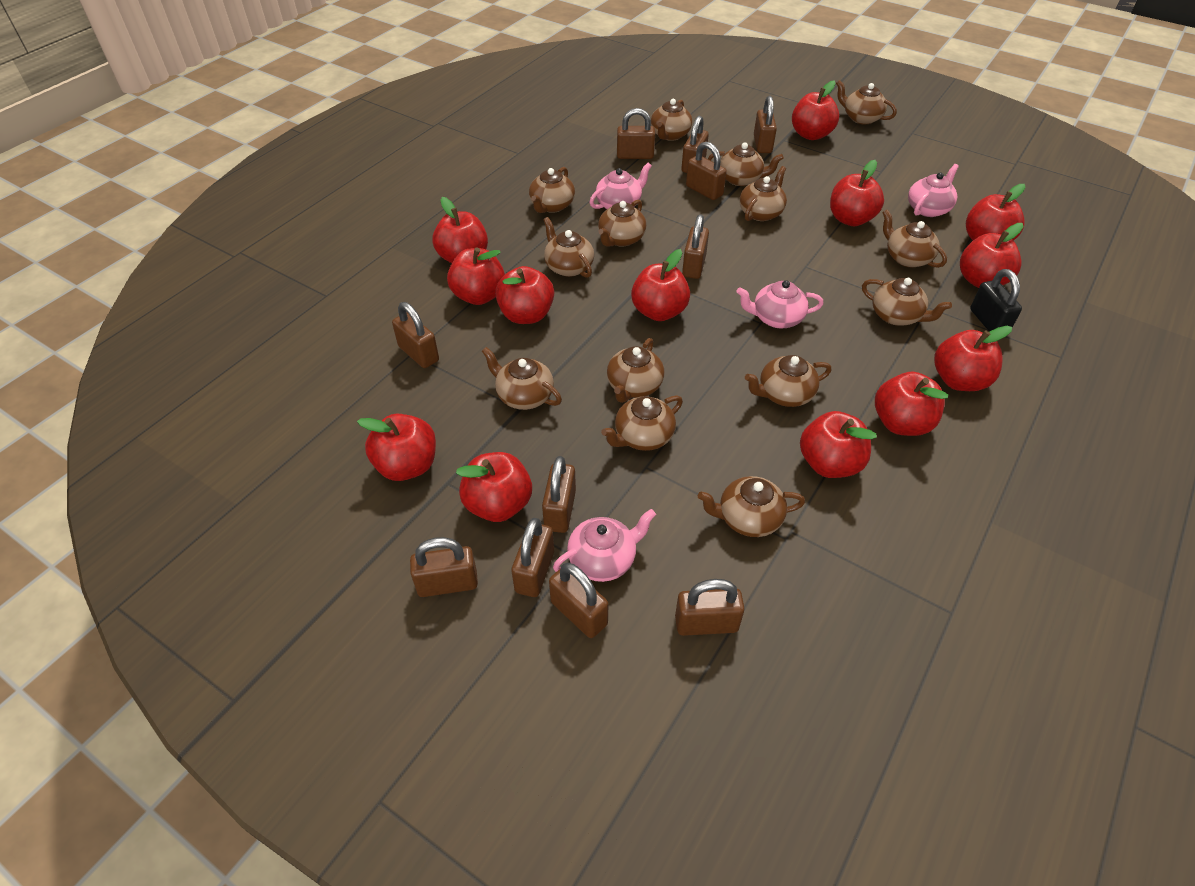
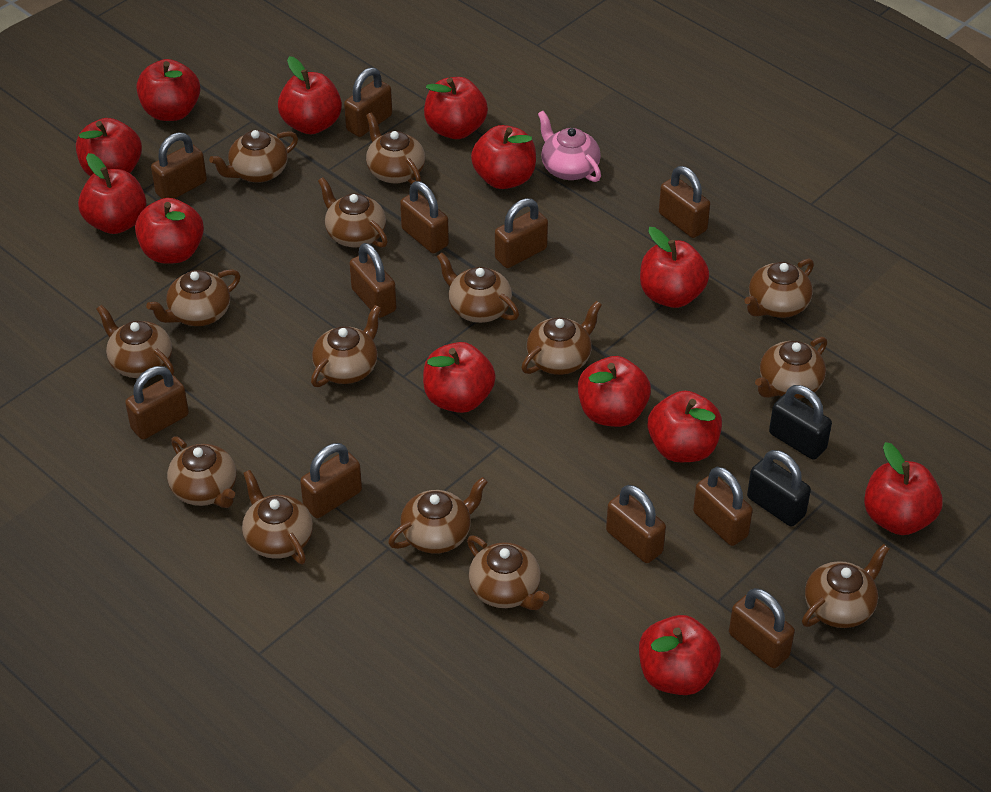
black padlock: [970,269,1022,331] = 1 -> [747,450,811,527] [769,385,832,460] = 2
brown teapot: [482,347,562,410] [529,167,575,213] [543,217,594,278] [598,200,646,247] [601,395,683,451] [607,338,664,403] [651,99,692,141] [698,476,805,537] [708,142,784,186] [739,166,787,221] [745,355,831,407] [836,80,897,124] [862,278,952,326] [882,210,947,268] = 14 -> [96,305,174,378] [146,269,240,326] [167,436,237,508] [209,130,298,182] [242,470,313,564] [311,305,381,387] [318,177,388,248] [366,112,425,184] [388,477,488,554] [436,252,519,323] [467,536,549,610] [521,301,602,375] [744,259,814,318] [755,337,827,399] [802,544,889,628] = 15
pink teapot: [553,509,656,582] [590,163,652,209] [736,280,824,328] [908,164,959,217] = 4 -> [538,111,601,182] = 1

